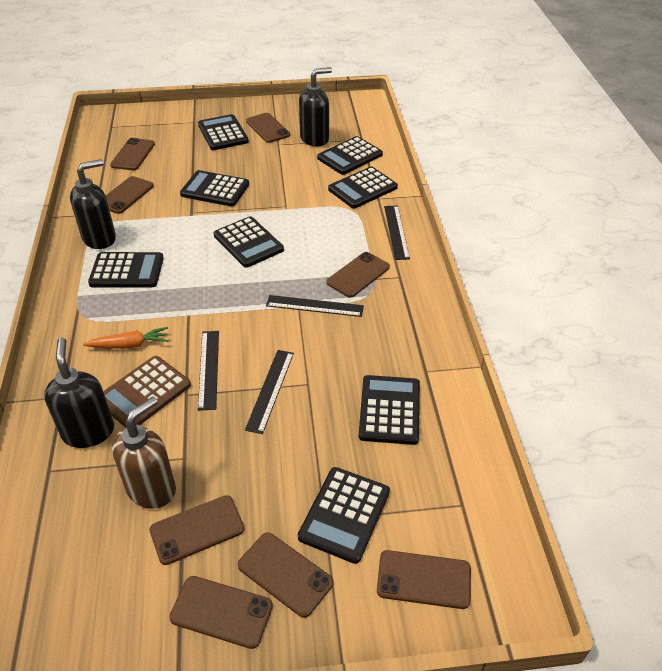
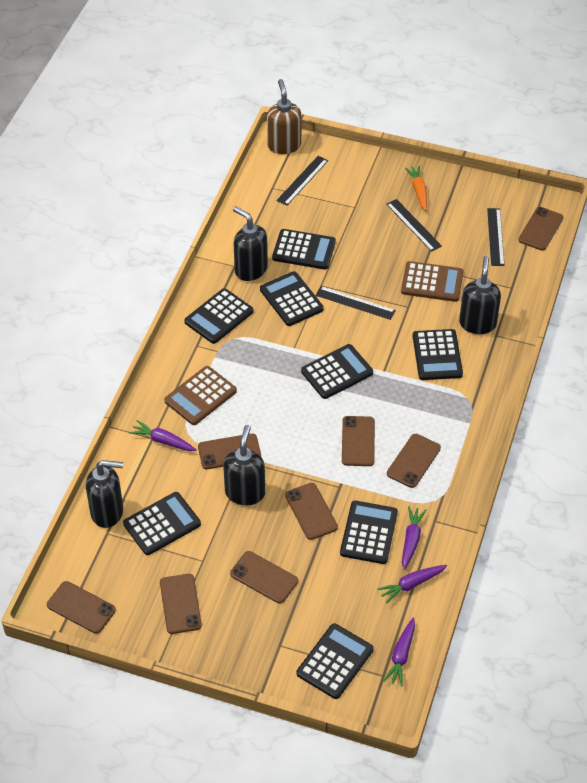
black soap dispenser: [44,338,114,448] [70,159,116,249] [299,67,332,146] = 3 -> [86,460,123,528] [223,425,265,505] [233,206,268,281] [459,256,501,334] = 4
brown calculator: [103,356,191,428] = 1 -> [164,366,237,425] [401,261,463,302] = 2
purple carrot: none = 0 -> [129,420,197,451] [377,565,447,603] [383,618,415,687] [402,506,426,570] = 4

